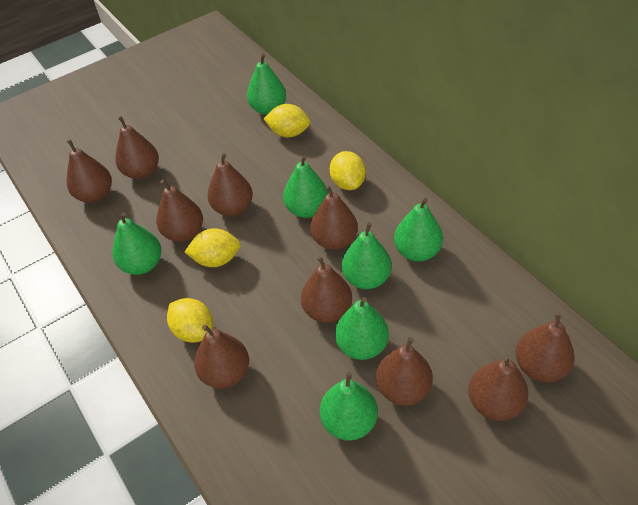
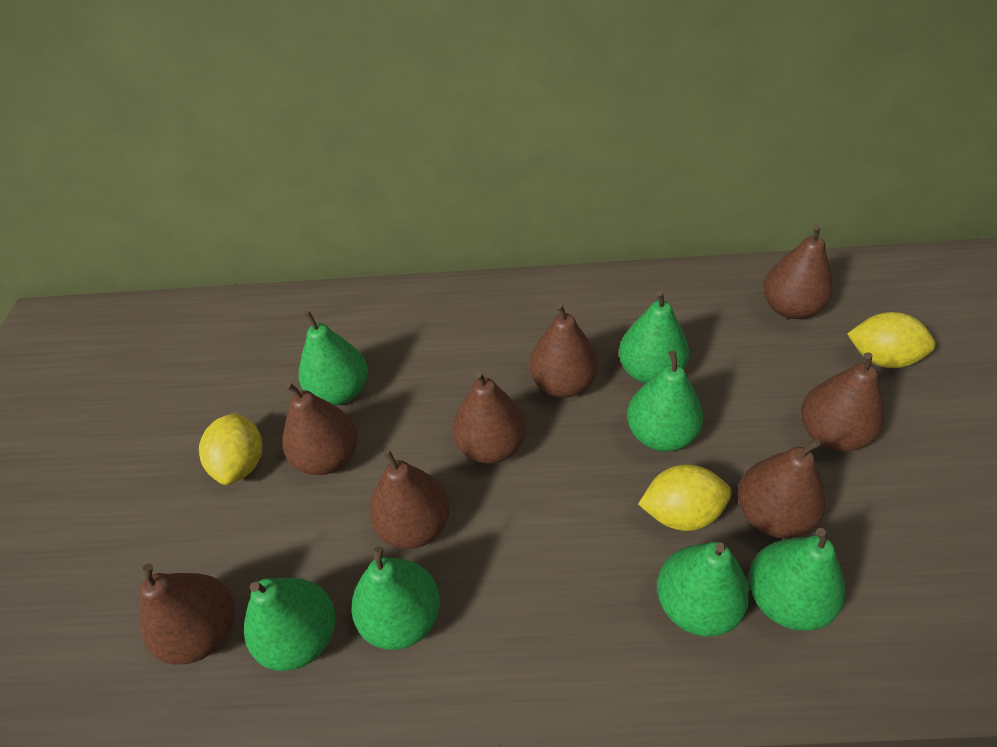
brown pear: [66,139,112,203] [115,116,159,179] [156,179,203,242] [194,325,249,389] [207,153,253,216] [301,256,352,323] [310,185,358,250] [376,337,433,406] [468,355,528,421] [516,312,575,382] = 10 -> [140,564,235,665] [283,382,358,475] [369,449,450,549] [452,371,526,464] [529,303,598,397] [738,439,825,539] [763,225,833,319] [801,352,884,451] = 8
yellow lemon: [167,298,213,343] [185,228,241,267] [264,104,310,137] [330,151,366,190] = 4 -> [199,413,262,485] [638,465,732,531] [847,312,936,368] = 3

